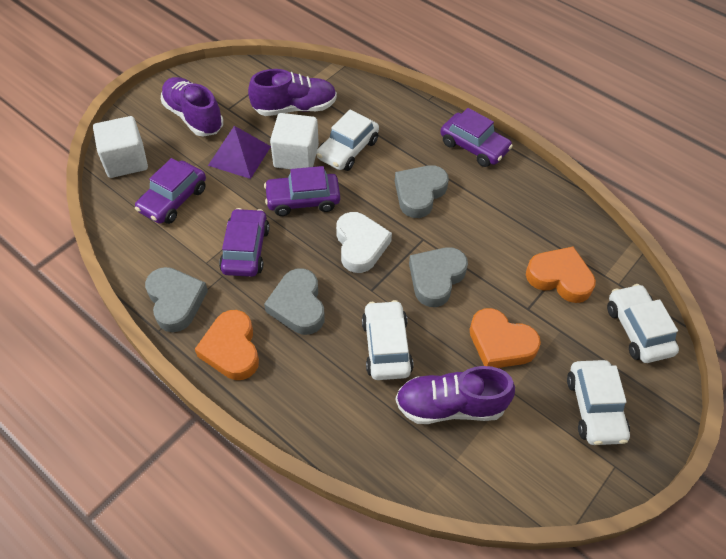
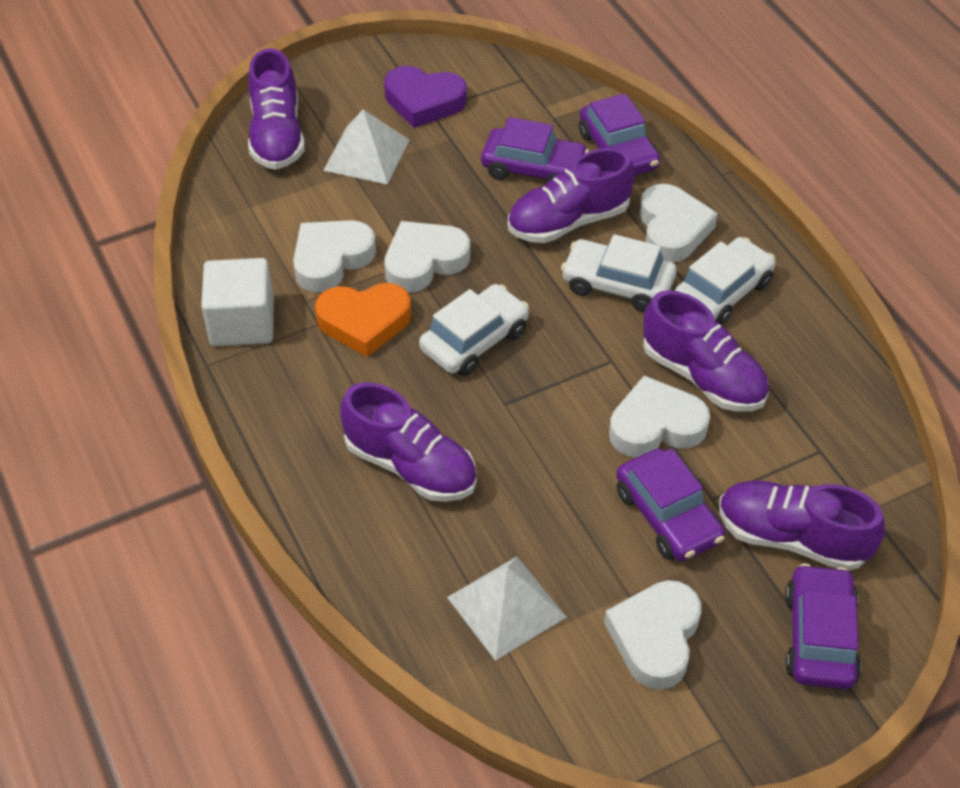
grey heart: [145,267,208,332] [264,268,325,335] [395,165,449,218] [409,247,468,307] = 4 -> none = 0
orange heart: [195,310,259,380] [469,308,541,368] [526,247,596,303] = 3 -> [315,283,411,357] = 1
purple heart: none = 0 -> [384,66,467,128] = 1
purple pyramid: [208,126,271,179] = 1 -> none = 0
purple shoe: [161,77,223,136] [248,69,337,116] [396,366,515,424] = 3 -> [248,48,304,170] [340,383,477,502] [508,148,635,243] [643,290,769,412] [719,480,885,571] = 5
white car: [317,110,379,171] [362,300,414,380] [567,360,630,445] [607,284,679,363] = 4 -> [419,284,529,376] [561,234,676,312] [675,237,776,325] = 3
white cube: [93,116,148,178] [270,113,319,169] = 2 -> [201,258,274,346] = 1
white heart: [336,212,392,273] = 1 -> [293,220,376,293] [384,221,470,293] [604,580,701,690] [609,375,710,457] [639,184,718,263] = 5
white pyramid: none = 0 -> [323,109,409,185] [447,557,566,661] = 2

